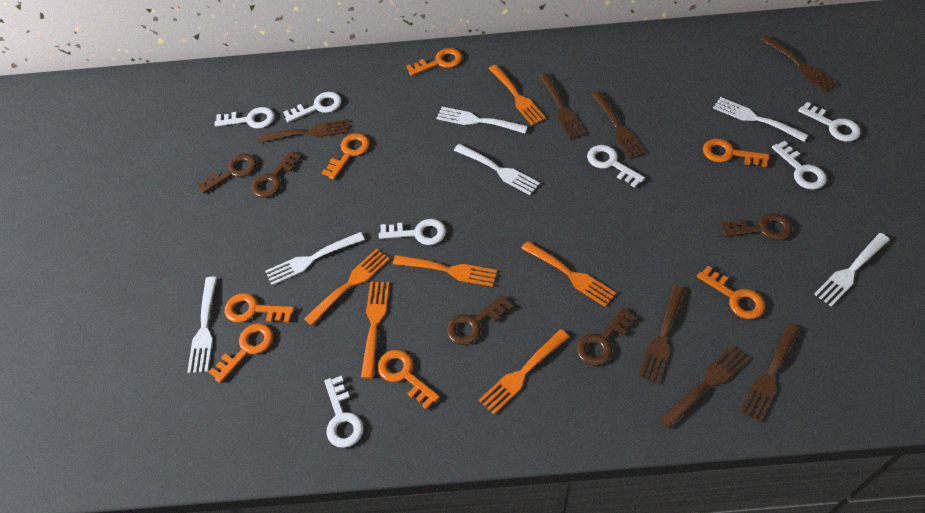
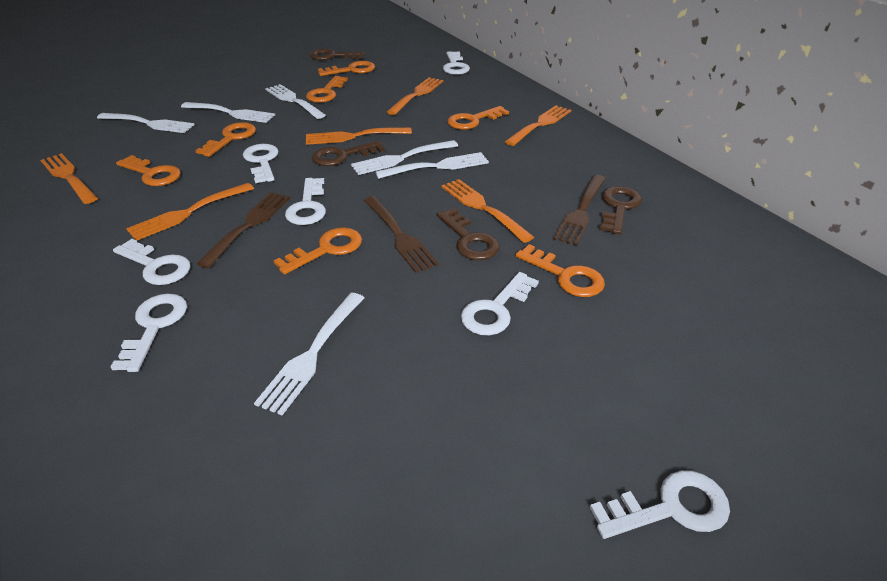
brown fork: [257,119,350,143] [539,73,586,140] [591,91,646,159] [638,285,685,384] [659,345,749,429] [740,323,800,422] [761,36,838,92] = 7 -> [197,192,290,268] [364,196,439,273] [553,175,606,246] = 3
brown key: [197,154,257,194] [251,151,302,198] [446,295,513,345] [576,308,636,366] [721,213,792,240] = 5 -> [310,49,365,60] [312,141,385,166] [437,208,500,260] [600,186,642,234] = 4

